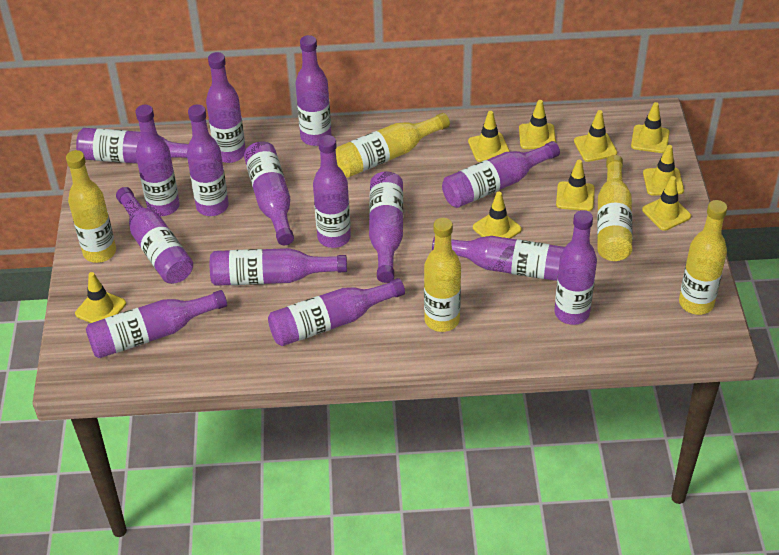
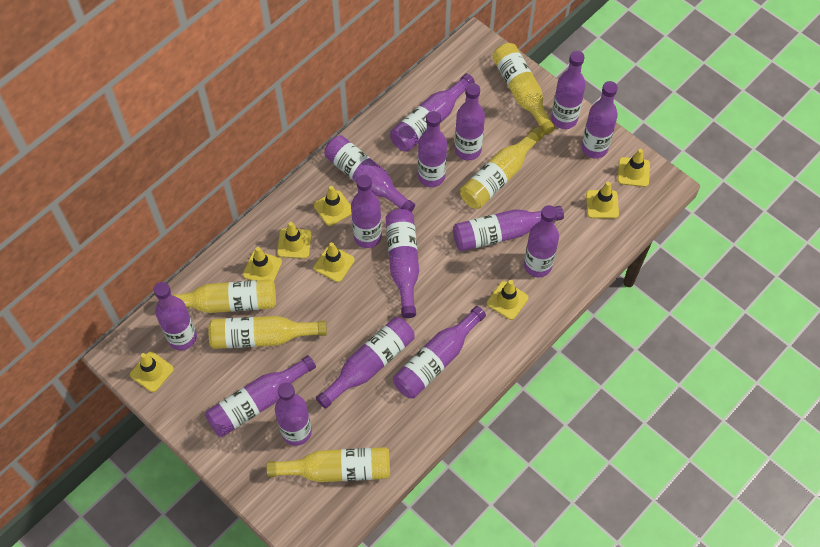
yellow traffic cone: [75,272,126,323] [468,111,510,162] [473,192,522,239] [519,100,556,149] [556,160,595,211] [574,110,617,162] [631,102,669,153] [642,176,691,231] [643,145,684,196] = 9 -> [130,351,174,392] [243,247,282,282] [277,222,312,259] [314,186,352,226] [314,242,355,282] [487,280,528,320] [586,182,619,219] [618,149,650,187] = 8

